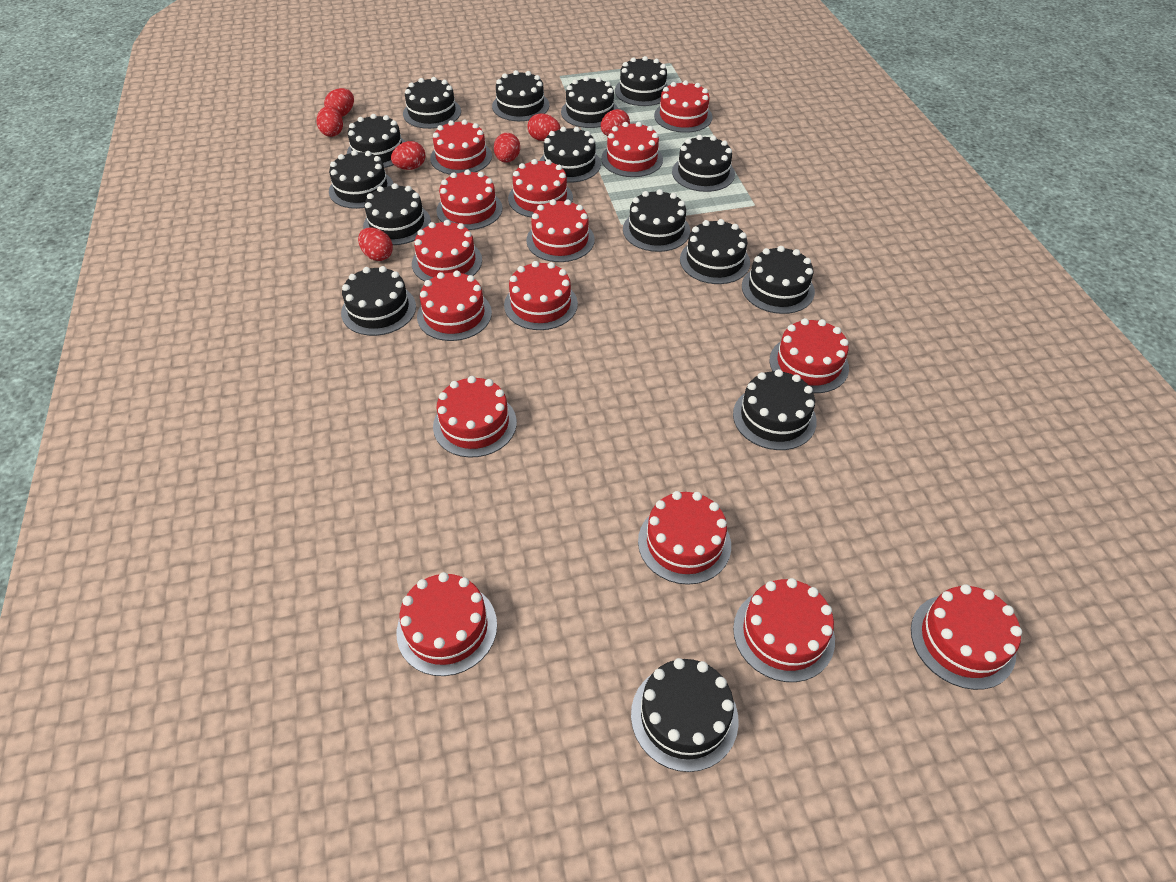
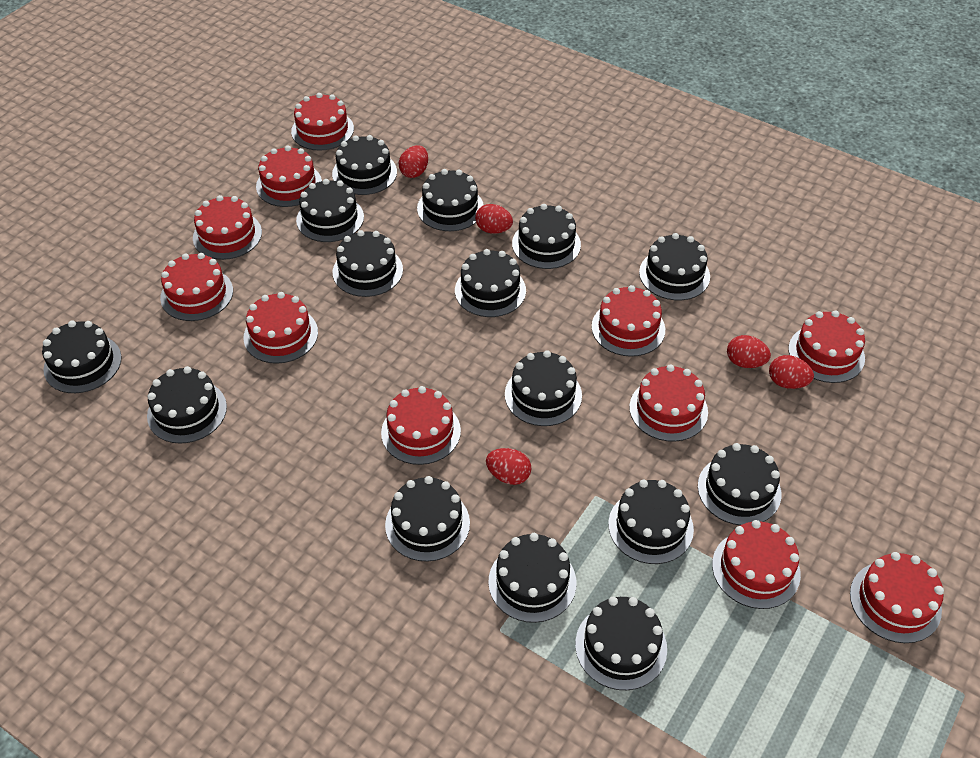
red cake: [397,572,497,676] [412,220,482,282] [417,270,492,341] [430,120,492,175] [433,376,517,458] [436,169,503,230] [504,261,578,330] [508,159,573,218] [526,199,595,262] [601,122,663,177] [638,491,731,585] [654,80,713,133] [733,578,835,682] [769,318,849,393] [911,584,1022,690] = 15 -> [160,253,233,321] [193,195,262,260] [244,292,318,364] [256,146,322,207] [291,93,354,151] [381,386,461,465] [592,285,665,357] [629,364,708,442] [712,520,801,609] [788,311,865,383] [850,552,944,643] = 11
red egg: [317,106,343,137] [324,88,354,117] [358,228,393,261] [391,141,426,170] [494,133,520,163] [527,113,561,141] [601,109,630,136] = 7 -> [399,145,428,178] [475,204,513,233] [486,448,532,485] [727,335,771,368] [769,355,814,389] = 5

